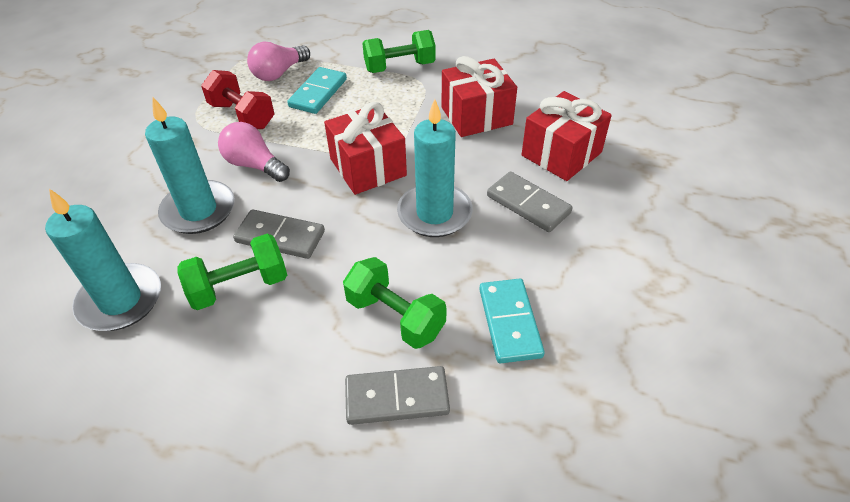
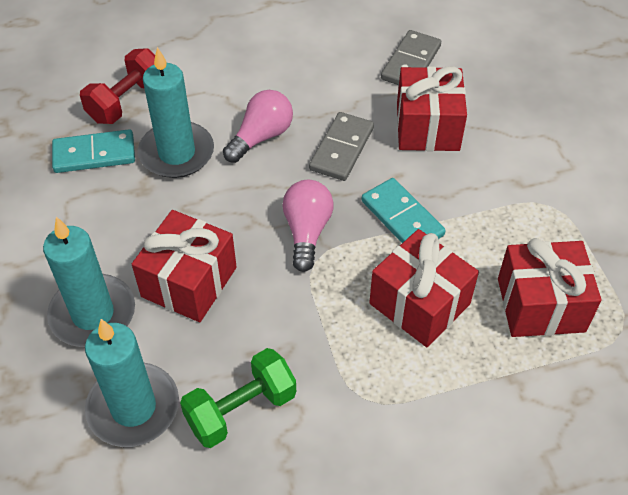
green dumbbell: [178,233,287,310] [343,257,447,349] [362,30,436,73] = 3 -> [180,348,296,448] = 1
grey domino: [233,209,325,259] [345,366,450,425] [487,172,573,232] = 3 -> [309,112,374,181] [381,30,441,85] = 2
red gift: [324,102,407,195] [442,56,517,137] [522,91,612,181] = 3 -> [132,210,237,322] [369,229,479,347] [397,66,467,151] [498,238,601,337] = 4

